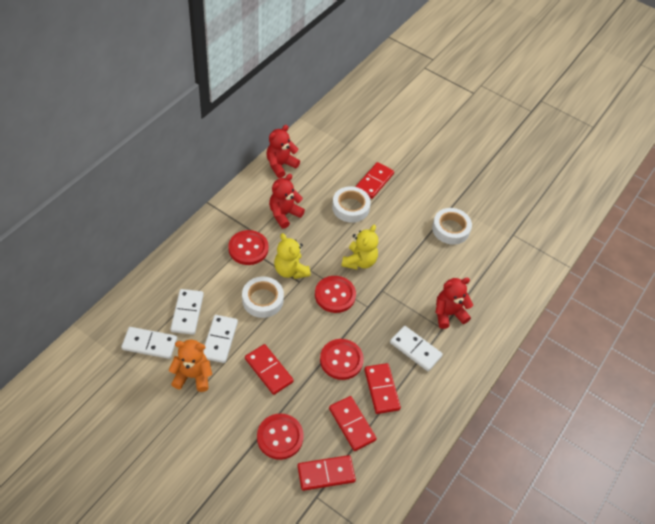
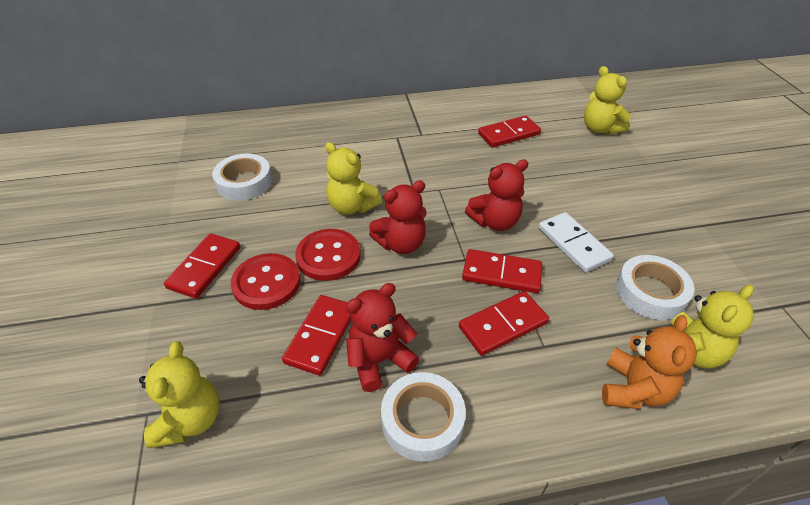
red button: [228,230,268,265] [257,413,304,460] [315,276,356,313] [320,339,364,380] = 4 -> [231,253,300,310] [295,229,361,281] = 2
white domino: [121,327,177,359] [170,289,204,335] [204,315,238,363] [390,326,443,371] = 4 -> [539,212,614,272] = 1
yellow teddy bear: [274,233,311,279] [342,225,378,270] = 2 -> [139,341,220,448] [325,142,382,215] [584,66,631,135] [670,285,754,368] = 4

